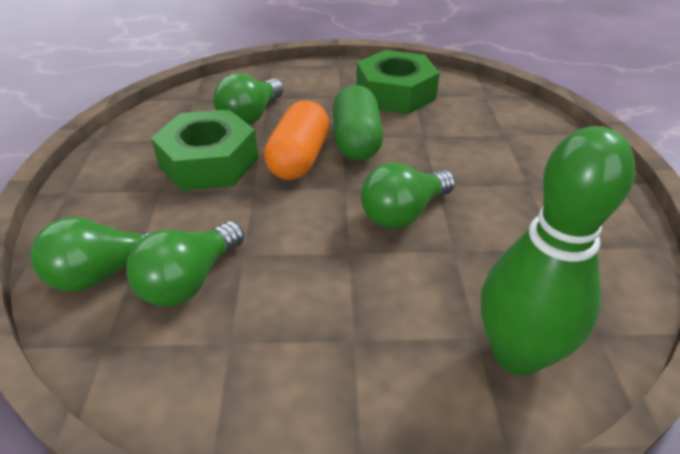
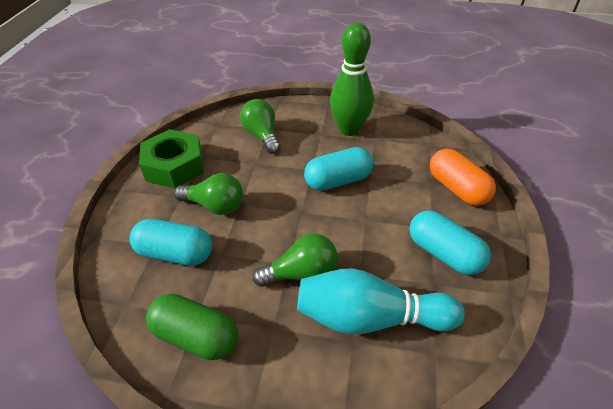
green light bulb: [31,217,151,292] [126,221,244,307] [213,73,284,125] [361,162,455,229] = 4 -> [174,173,243,215] [240,99,281,154] [253,234,338,287] = 3
green nut: [151,109,258,191] [356,50,440,114] = 2 -> [139,129,204,188] = 1
turquoise bowling pin: none = 0 -> [297,268,465,334] = 1
turquoise capsule: none = 0 -> [130,219,212,266] [304,147,373,191] [409,210,491,275] = 3

